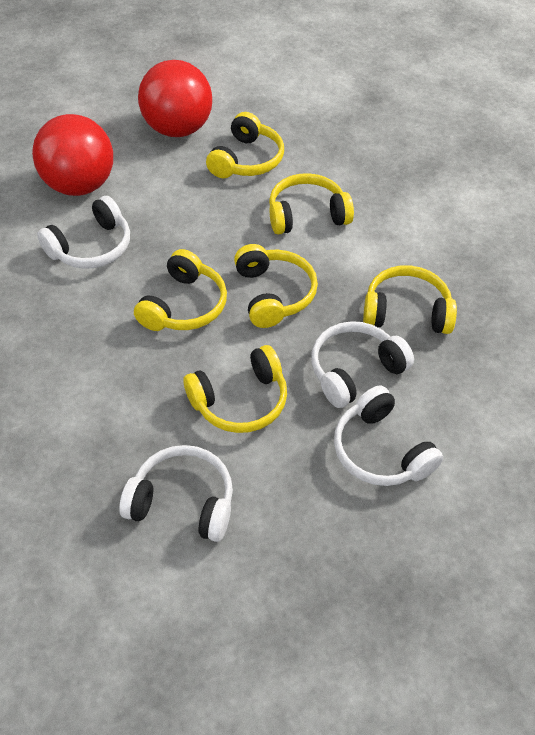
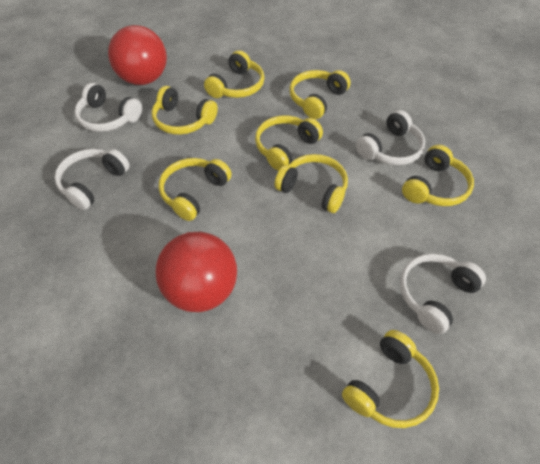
yellow headphones: [134,249,227,331] [183,345,287,433] [206,112,284,178] [234,244,318,328] [269,173,354,235] [363,265,457,334] = 6 -> [152,86,218,135] [159,158,232,221] [204,50,265,98] [255,115,323,171] [274,154,348,213] [289,70,351,119] [342,330,439,428] [402,145,474,206] = 8

